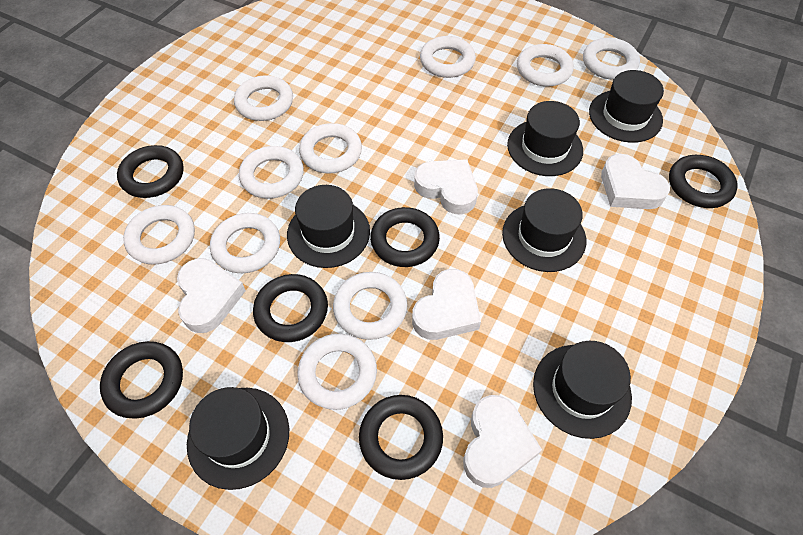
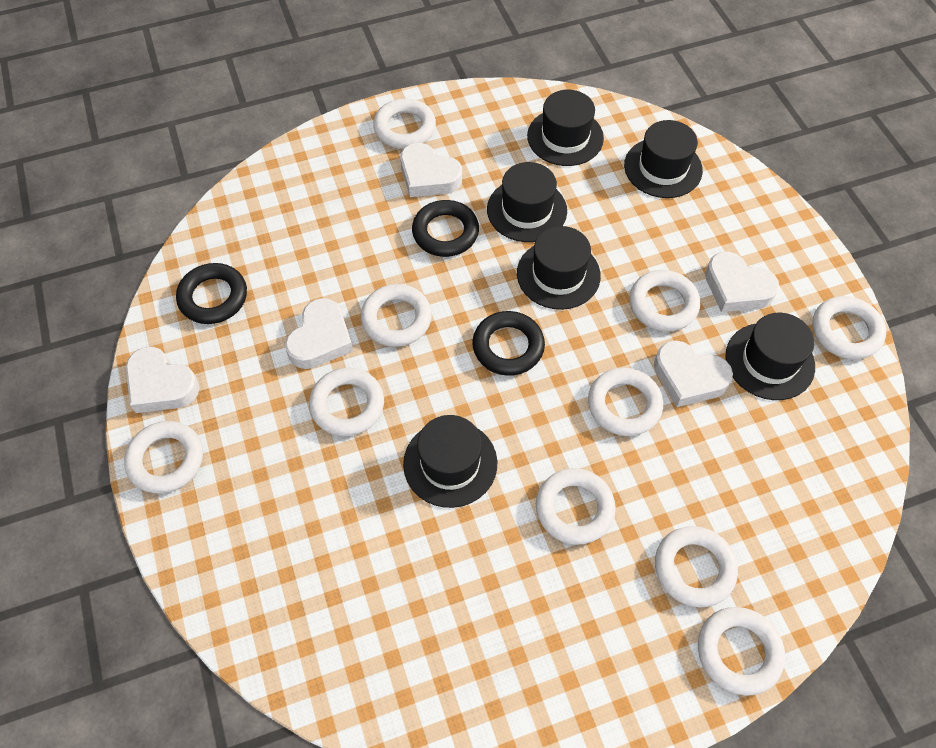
black ring: [100,341,183,419] [117,145,184,198] [253,274,328,342] [359,395,443,480] [370,207,440,267] [669,155,738,208] = 6 -> [176,263,247,324] [412,200,479,257] [472,311,545,376] = 3

